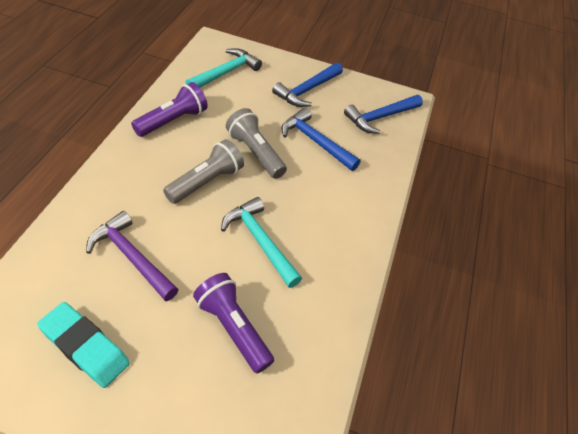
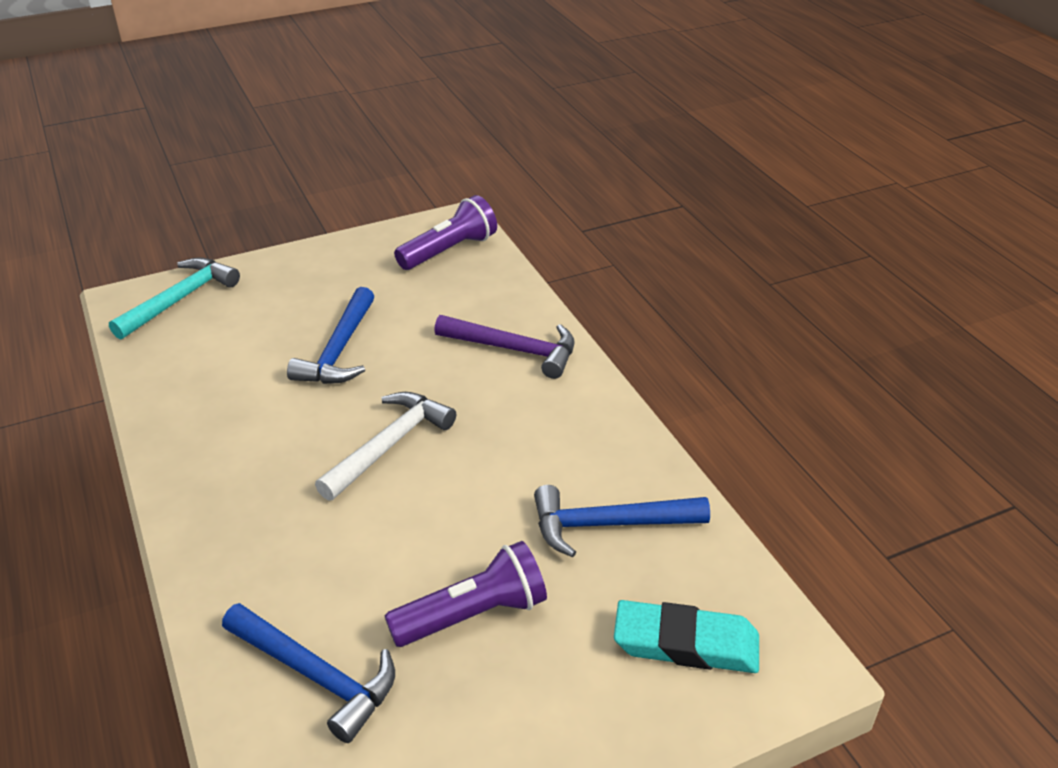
grey flashlight: [163,139,244,204] [226,108,287,179] = 2 -> none = 0
turquoise hammer: [186,48,262,87] [221,197,302,288] = 2 -> [109,258,240,339] = 1
white hammer: none = 0 -> [315,392,456,501] = 1

